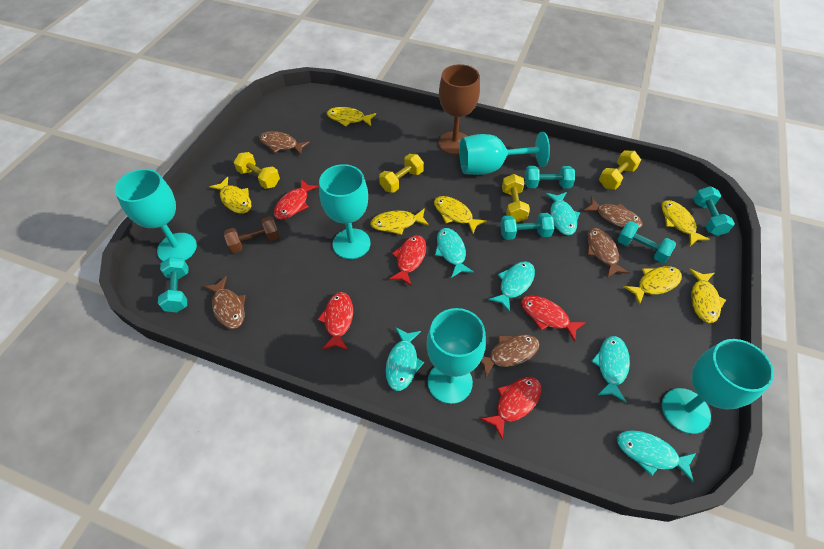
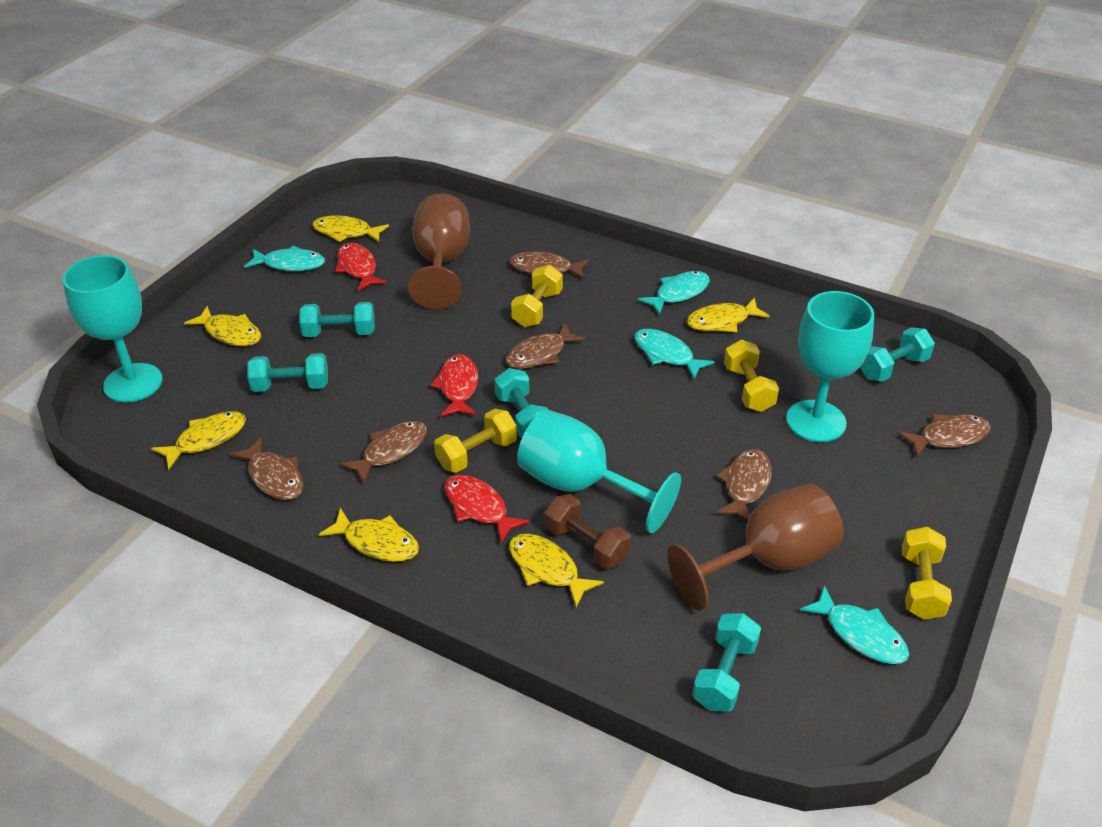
brown fish: [203,276,246,329] [259,131,310,155] [480,334,540,378] [583,197,642,228] [587,228,629,278] = 5 -> [229,437,304,500] [340,421,427,484] [506,323,586,369] [509,252,589,279] [716,449,772,520] [897,414,991,457] = 6
brown goblet: [439,64,480,155] = 1 -> [408,193,470,309] [668,484,844,611] = 2
red fish: [274,179,319,220] [317,292,353,350] [389,235,426,286] [481,377,541,439] [521,296,586,342] = 5 -> [335,242,387,292] [430,354,478,417] [444,475,530,543] = 3
turquoise fish: [386,328,424,391] [435,228,474,278] [488,261,535,312] [546,192,580,235] [591,336,630,402] [617,430,696,482] = 6 -> [244,246,325,271] [634,329,715,379] [638,271,710,315] [800,585,909,664] = 4
turquoise goblet: [115,169,197,261] [319,164,371,259] [426,308,486,404] [459,132,550,175] [662,339,774,434] = 5 -> [63,255,163,403] [517,410,681,533] [786,291,874,442] = 3
yellow fish: [209,177,251,214] [327,107,376,127] [370,208,429,235] [434,196,487,233] [623,266,682,305] [661,200,710,246] [689,269,726,323] = 7 -> [151,411,246,470] [184,306,261,346] [312,215,389,242] [318,508,419,562] [509,534,604,607] [686,297,770,332] = 6

